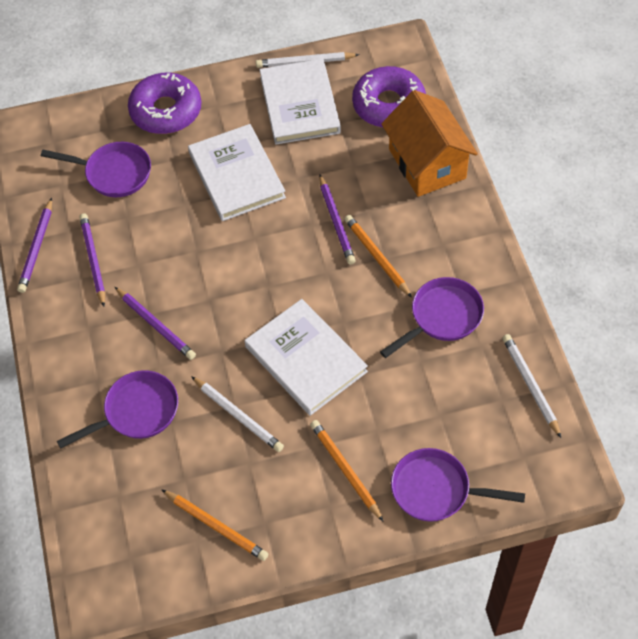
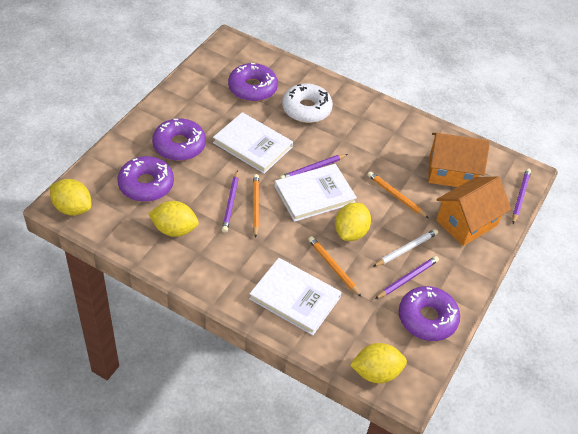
orange house: [381,90,478,197] = 1 -> [428,133,490,187] [436,176,511,246] = 2
purple donut: [128,73,202,134] [352,66,426,128] = 2 -> [117,156,174,202] [152,118,206,161] [228,63,278,102] [399,286,460,341] = 4
purple pan: [41,142,151,197] [57,370,178,448] [380,277,484,358] [391,448,525,522] = 4 -> none = 0
white donut: none = 0 -> [282,83,333,123] = 1
white pencil: [191,376,284,452] [256,52,360,68] [502,334,561,438] = 3 -> [373,229,438,267] = 1
yellow lemon: none = 0 -> [50,179,92,216] [148,201,199,237] [335,203,371,241] [350,343,407,383] = 4

